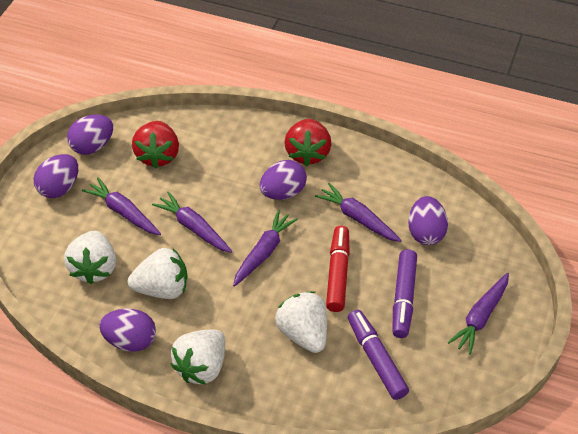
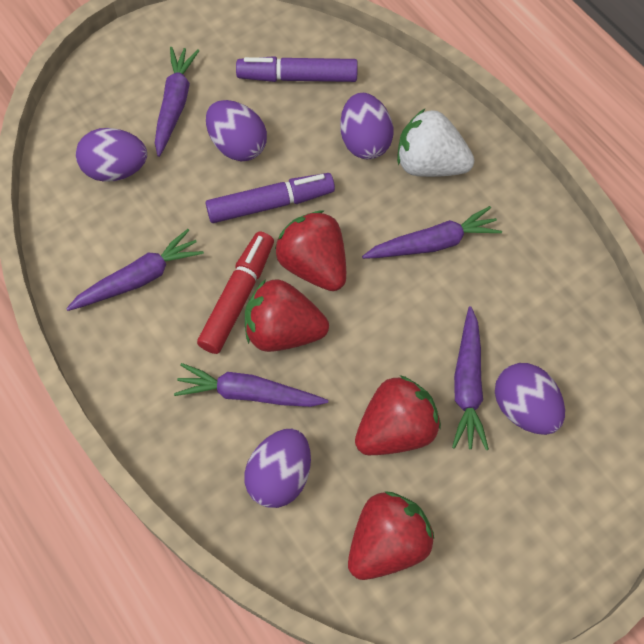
red strawberry: [132,121,179,168] [284,119,331,166] = 2 -> [245,279,329,352] [275,210,346,291] [348,491,434,580] [355,375,441,455] = 4
white strawberry: [64,231,116,284] [128,248,188,299] [170,329,225,384] [275,291,327,353] = 4 -> [397,109,474,177] = 1

